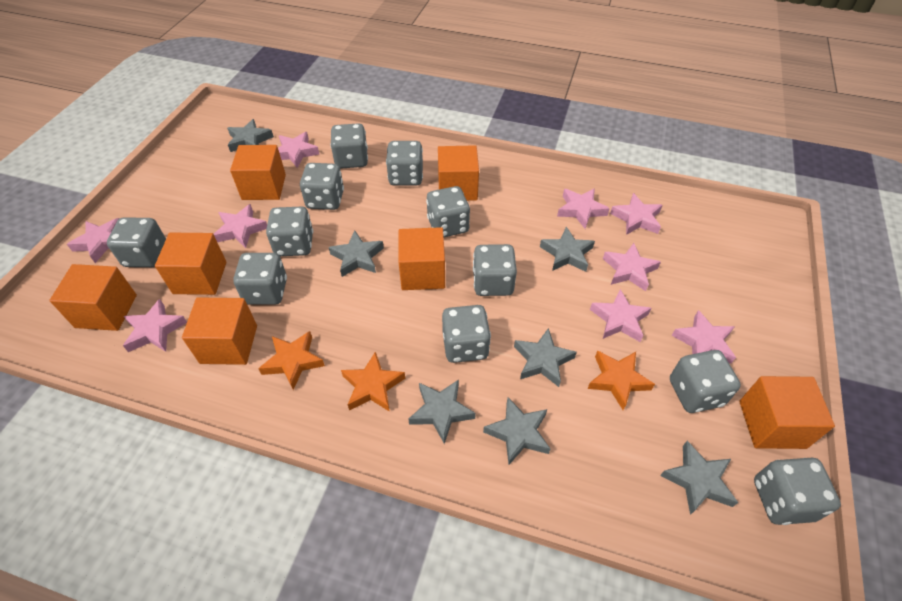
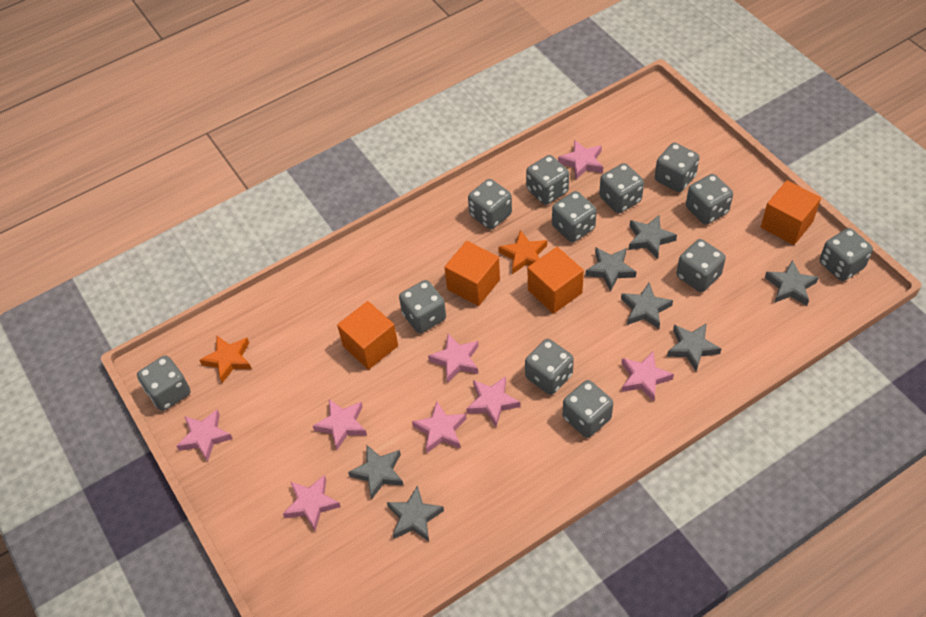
grey dice: [107,217,166,267] [233,253,287,305] [266,206,313,256] [300,163,344,210] [330,123,368,169] [386,141,423,186] [426,186,470,237] [442,305,491,363] [473,244,517,296] [670,350,741,413] [754,458,841,525] = 11 -> [137,355,190,411] [399,280,446,333] [468,179,512,229] [525,339,574,395] [526,155,569,205] [552,191,597,242] [563,380,613,438] [599,163,644,213] [655,143,699,192] [676,239,726,292] [686,174,733,225] [820,228,873,281] = 12
orange cube: [49,264,137,331] [155,233,227,295] [182,297,257,365] [230,145,286,200] [398,227,445,290] [438,145,479,201] [739,376,835,449] = 7 -> [337,301,398,370] [444,241,500,306] [528,247,584,314] [761,180,821,245] = 4
orange star: [258,331,325,390] [341,352,405,412] [588,351,655,410] = 3 -> [199,335,252,383] [498,230,547,274] = 2
pink star: [67,218,119,263] [123,299,187,352] [214,204,267,248] [278,132,319,168] [557,188,610,229] [590,289,651,342] [603,243,661,291] [610,193,663,235] [672,310,736,364] = 9 -> [176,409,233,462] [283,475,341,531] [313,399,367,450] [412,401,467,453] [428,334,479,383] [466,376,520,427] [558,140,603,180] [621,351,674,402] = 8

